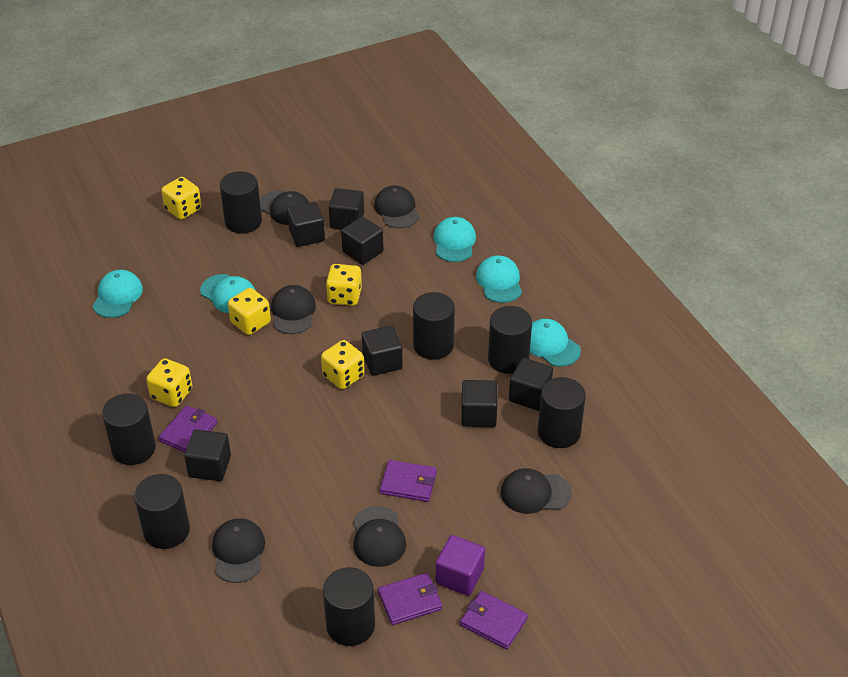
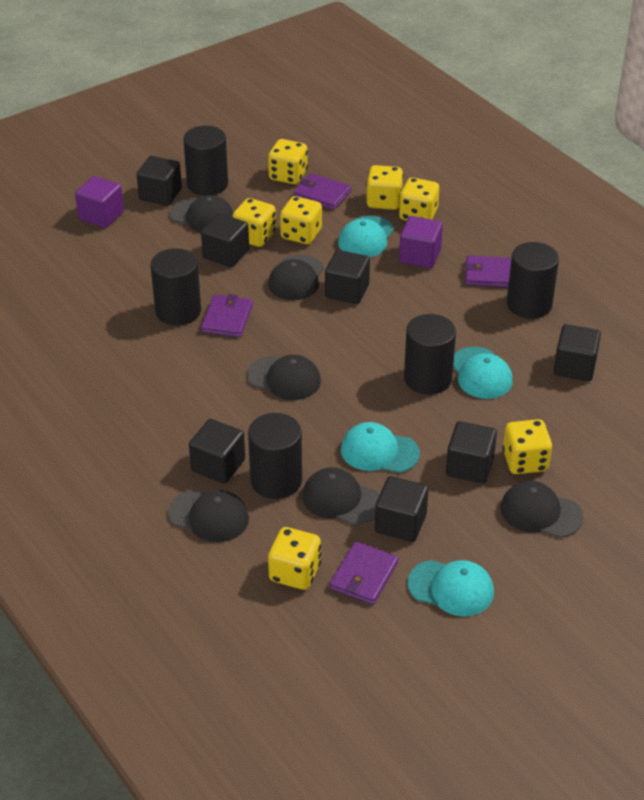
black cylinder: [102,393,156,465] [134,474,190,549] [220,171,262,234] [323,567,375,646] [413,292,455,360] [488,306,532,374] [538,377,586,448] = 7 -> [151,248,201,326] [183,126,228,196] [248,413,302,499] [404,314,456,395] [507,242,559,319] = 5
purple cube: [436,535,485,596] = 1 -> [75,176,124,228] [399,216,443,268] = 2
turquoise cap: [93,270,143,318] [200,274,256,313] [434,217,476,262] [476,255,522,303] [530,319,581,367] = 5 -> [338,216,394,257] [341,422,420,473] [407,560,494,616] [453,347,513,399] = 4
yellow dice: [146,358,192,407] [161,177,202,219] [228,288,271,335] [321,340,365,389] [326,264,362,306] = 5 -> [232,198,276,247] [268,139,308,184] [268,527,321,590] [280,196,322,244] [366,165,403,210] [399,178,439,221] [502,419,553,474] = 7

